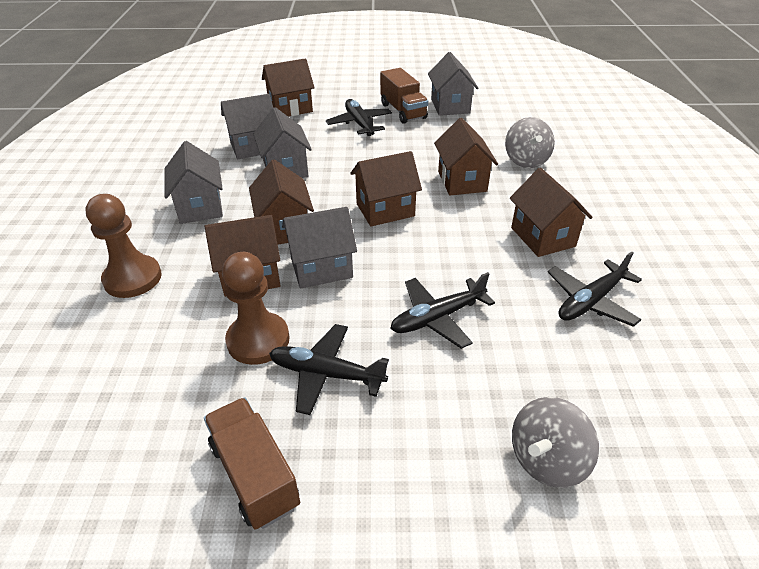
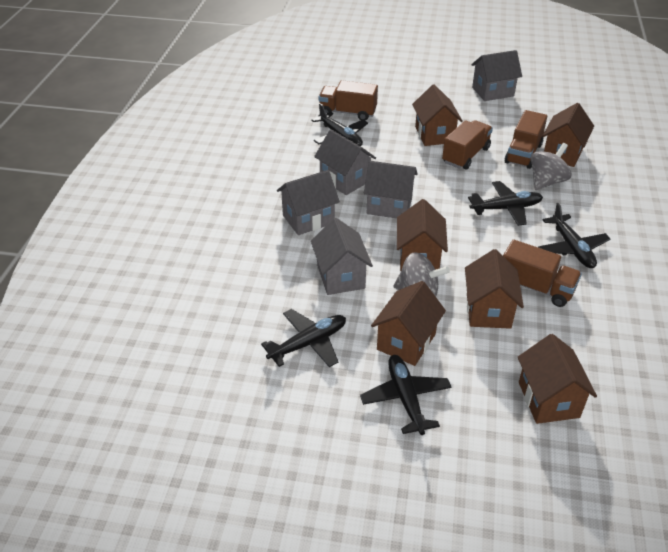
black plane: [269,324,389,415] [326,99,392,136] [390,272,495,349] [548,251,642,327] = 4 -> [261,309,346,367] [311,103,368,146] [360,355,451,435] [468,181,543,226] [538,203,611,268] = 5
brown pawn: [86,194,162,298] [222,252,289,365] = 2 -> none = 0
brown truck: [204,397,300,530] [380,68,428,124] = 2 -> [319,80,378,121] [442,120,493,170] [503,239,582,307] [505,110,547,169] = 4

